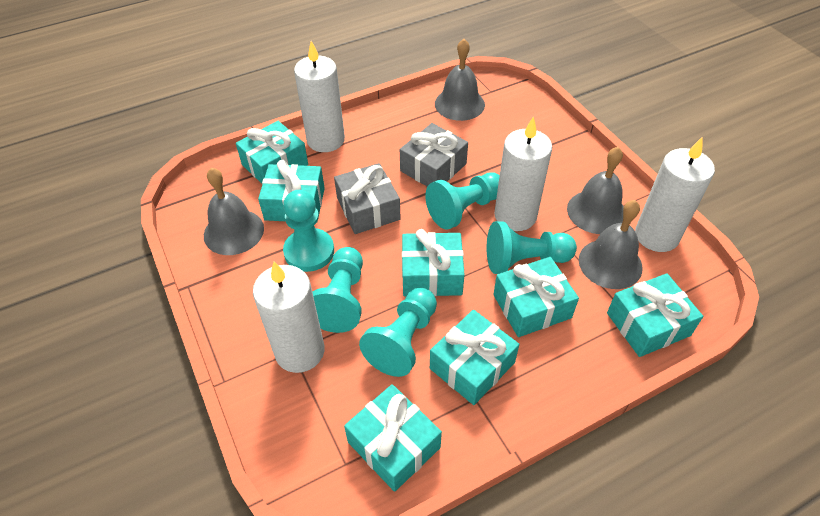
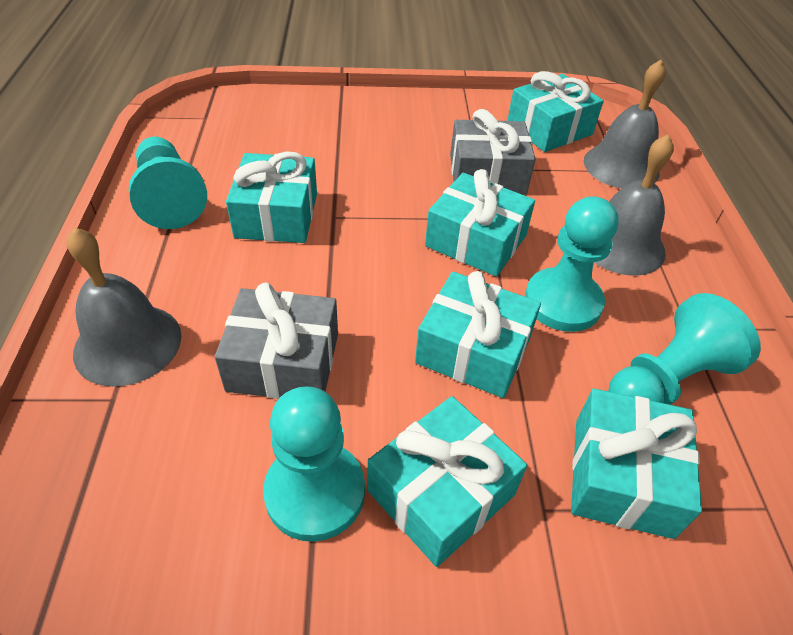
grey bell: [204,168,264,255] [435,39,485,121] [567,147,624,234] [579,200,643,289] = 4 -> [67,227,182,387] [584,60,666,188] [594,134,674,275] = 3
turquoise gift: [236,121,308,184] [258,160,325,222] [344,384,442,492] [402,229,465,296] [430,310,519,405] [493,257,579,337] [607,273,703,357] = 7 -> [226,151,317,243] [368,396,527,567] [415,271,541,398] [425,169,535,277] [507,71,604,152] [571,389,702,539] = 6
turquoise pawn: [283,190,334,272] [313,247,363,333] [359,288,437,377] [425,172,500,230] [487,221,577,274] = 5 -> [129,137,207,229] [263,386,365,542] [525,196,619,332] [608,293,761,404] = 4
white candle: [253,262,324,373] [294,41,345,152] [494,116,552,231] [635,137,715,252] = 4 -> none = 0

